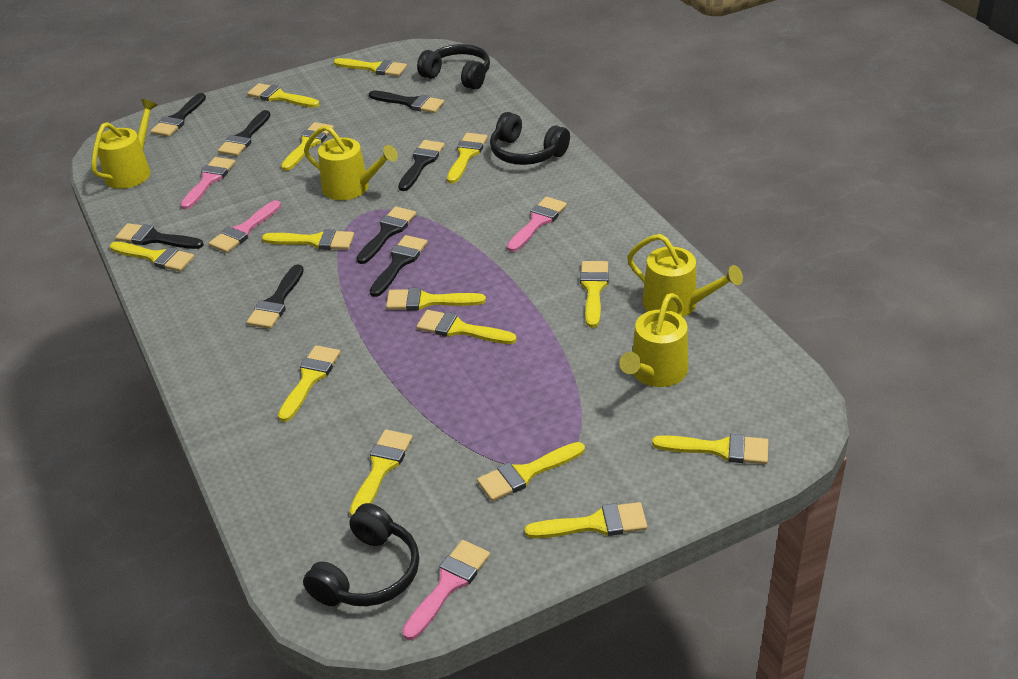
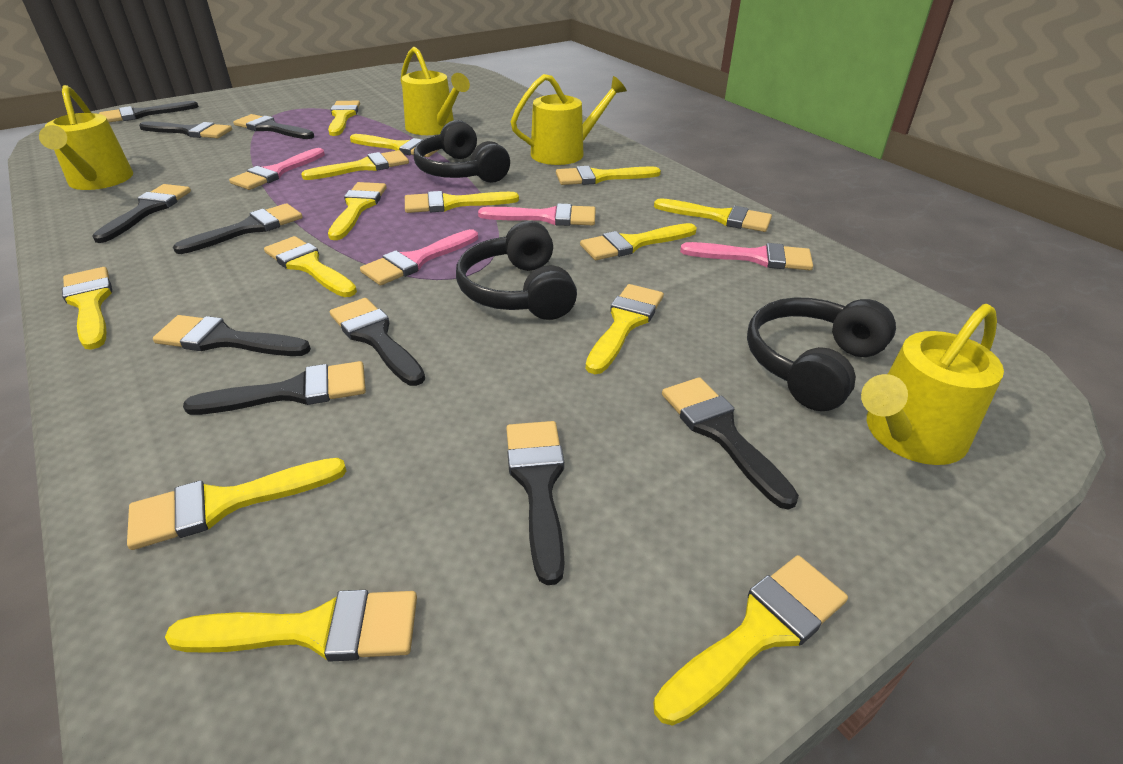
black brush: [115,223,204,249] [151,93,206,137] [218,110,271,156] [247,264,304,329] [356,206,416,264] [369,90,444,113] [370,235,428,297] [398,140,445,191] = 8 -> [92,184,191,243] [99,101,199,122] [139,121,232,138] [153,315,311,356] [173,203,303,254] [183,361,366,415] [233,114,314,139] [330,298,425,386] [506,421,564,585] [662,377,799,510] = 10

